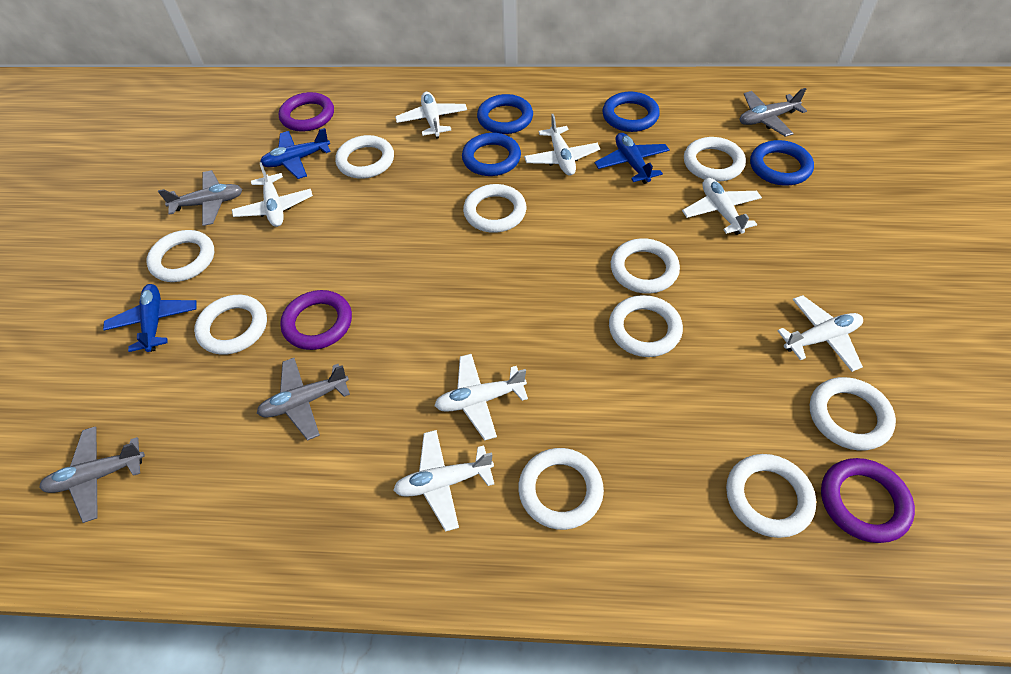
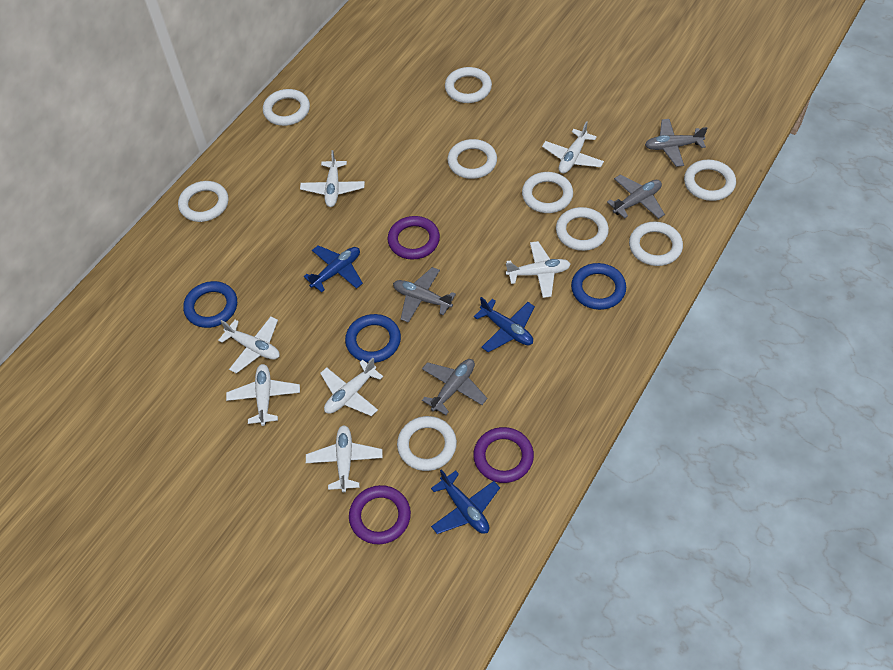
blue ring: [462,133,521,176] [477,94,533,134] [602,92,660,132] [750,140,814,186] = 4 -> [183,281,237,328] [345,314,401,363] [571,263,626,310] = 3
white ring: [146,230,214,282] [194,295,267,355] [335,135,394,179] [463,184,526,233] [518,448,604,530] [609,295,683,357] [611,238,680,294] [684,137,746,182] [726,454,816,538] [810,377,896,451] = 10 -> [178,181,228,222] [263,89,310,126] [397,416,457,471] [445,67,492,103] [447,139,497,179] [522,172,573,213] [556,207,609,251] [629,222,683,266] [684,160,736,201] = 9

